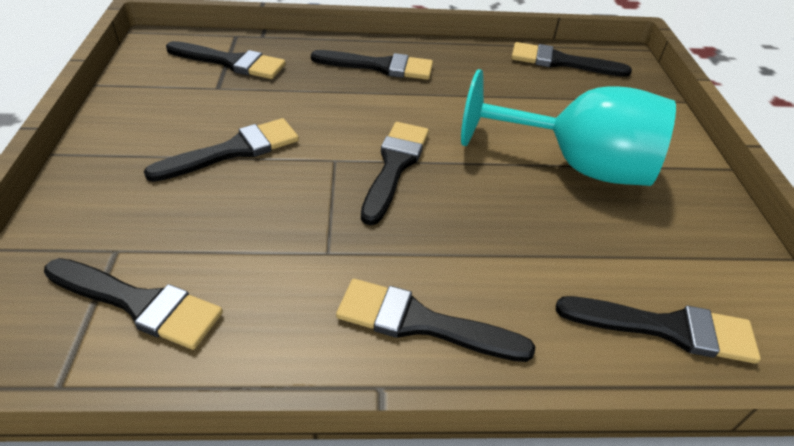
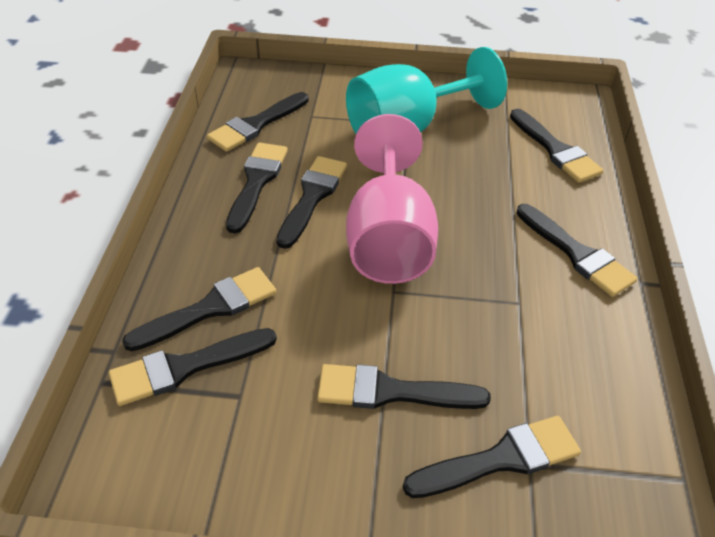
black brush: [44,258,223,350] [144,118,299,182] [166,41,286,79] [311,50,433,80] [336,279,536,362] [361,122,429,225] [511,42,632,77] [556,296,761,364] = 8 -> [109,328,277,406] [122,267,276,351] [207,92,309,152] [226,142,288,233] [276,156,347,249] [317,364,491,409] [403,416,581,498] [510,109,603,183] [516,204,638,297] = 9
pink goblet: none = 0 -> [346,114,438,284] = 1

